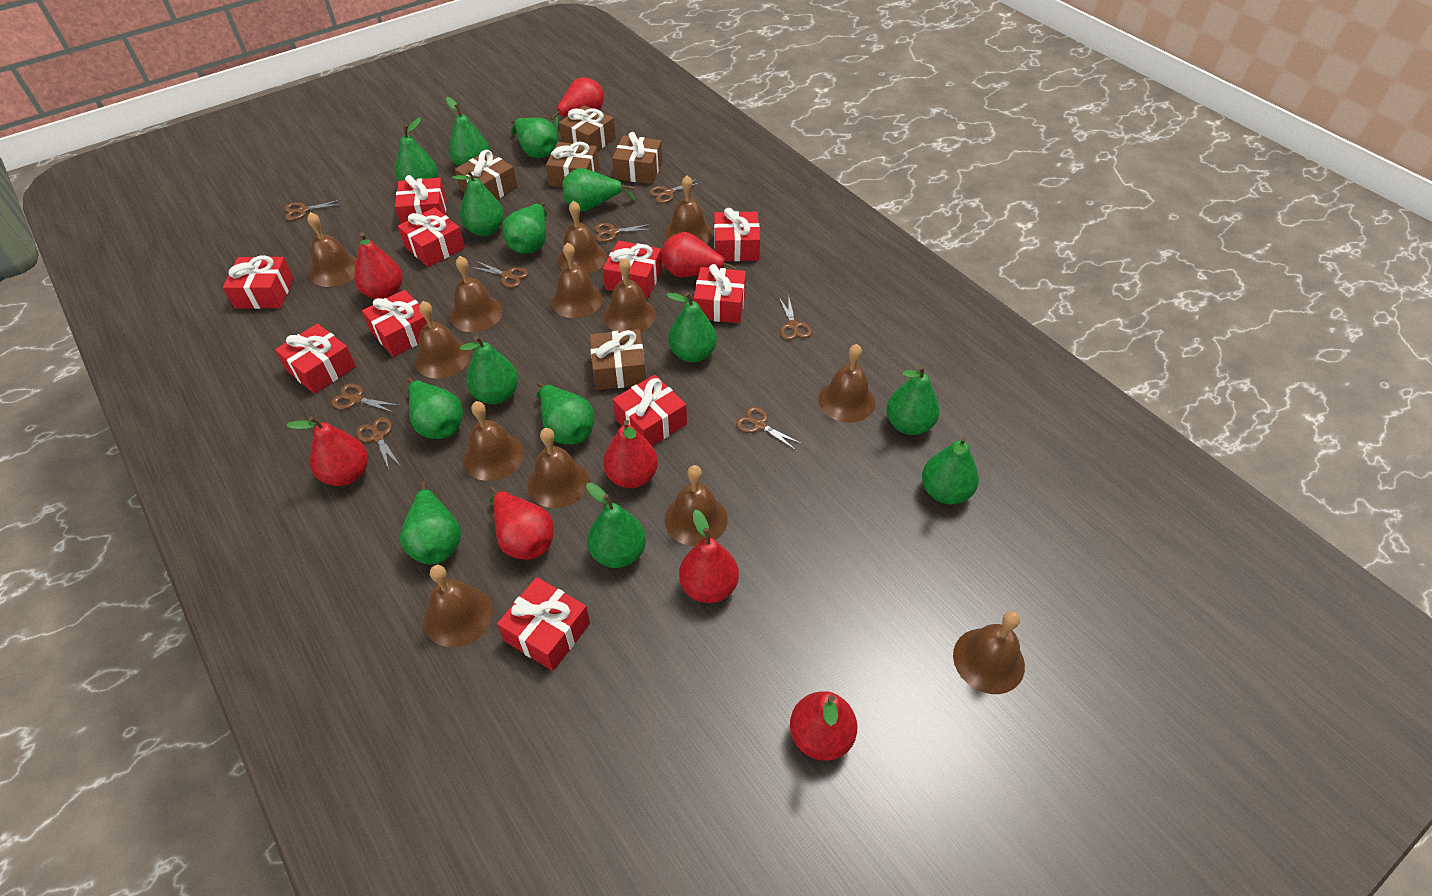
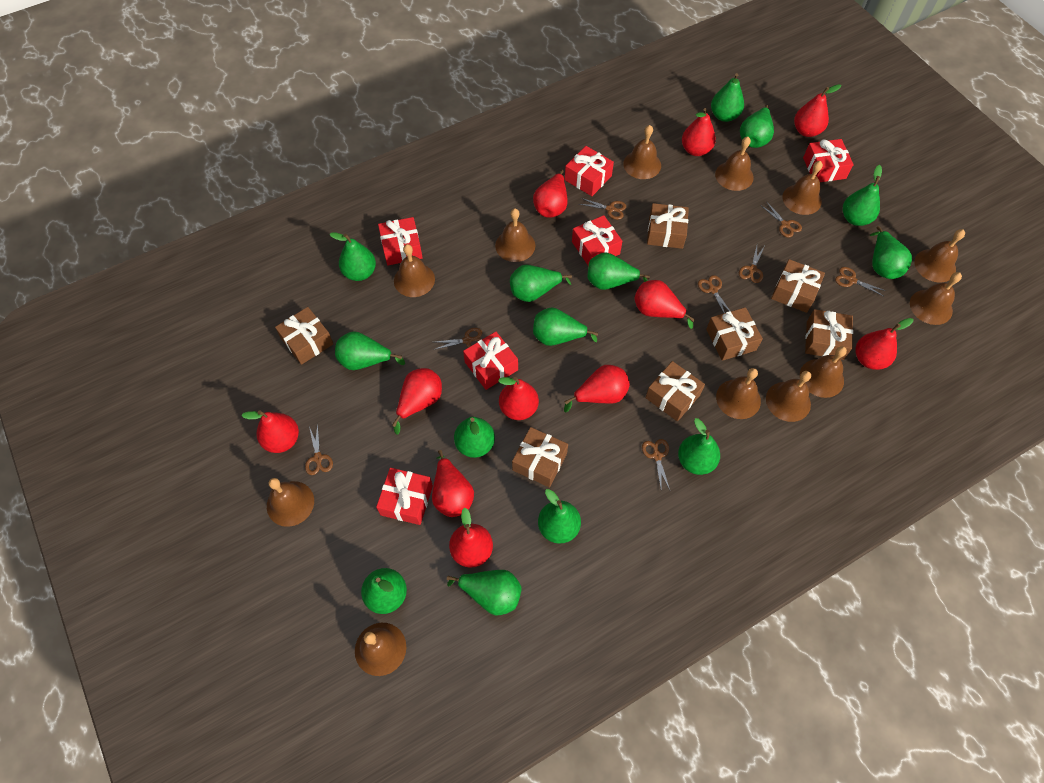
brown bell: [307,212,357,287] [415,301,470,378] [424,565,493,647] [450,256,503,332] [463,401,524,481] [527,428,589,508] [551,242,603,318] [557,201,607,274] [604,258,656,332] [664,465,728,546] [665,175,713,244] [818,344,875,423] [953,611,1025,694] = 13 -> [267,478,314,527] [355,623,406,676] [394,244,435,297] [495,209,535,262] [623,125,661,179] [715,137,754,191] [716,368,761,419] [766,371,811,422] [782,161,823,215] [800,346,847,398] [910,272,962,325] [914,229,965,282] = 12
brown gift: [455,150,517,199] [546,142,599,187] [559,105,616,152] [590,329,646,390] [612,132,662,184] = 5 -> [275,307,333,365] [512,427,568,488] [645,361,705,421] [647,203,689,249] [706,307,763,361] [771,259,825,313] [805,309,853,360] = 7
red gift: [223,256,294,309] [275,323,356,394] [362,290,427,357] [395,175,447,224] [398,207,465,267] [497,577,590,671] [603,241,662,298] [613,375,687,446] [693,264,746,323] [714,208,760,261] = 10 -> [376,468,433,525] [378,217,423,265] [463,332,518,390] [565,146,614,196] [572,215,622,266] [803,139,854,182] = 6
red pear: [286,416,368,486] [354,232,403,299] [489,486,554,560] [551,77,604,131] [603,420,658,488] [662,232,737,278] [679,510,739,603] [790,691,857,761] = 8 -> [241,410,299,453] [392,368,442,435] [432,450,474,517] [449,508,493,568] [498,377,539,420] [533,170,568,218] [564,365,630,412] [634,280,695,329] [682,108,716,156] [794,84,841,137] [855,318,913,370] = 11

